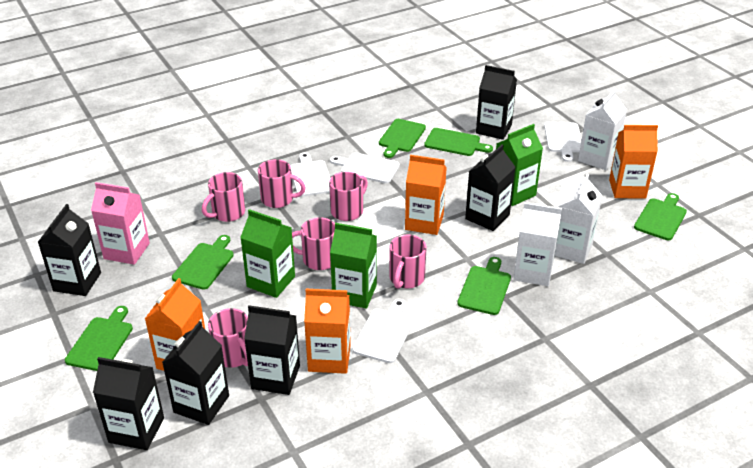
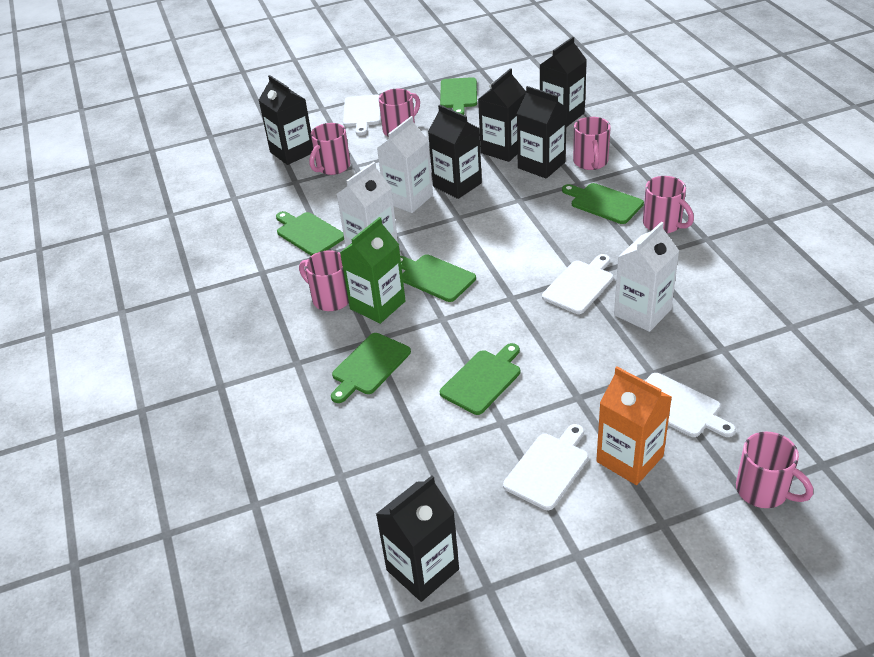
green carton: [240,209,295,298] [330,223,377,309] [496,124,543,206] = 3 -> [340,217,406,324] = 1
orange carton: [145,278,205,371] [304,289,351,374] [405,155,447,235] [609,125,658,199] = 4 -> [596,367,672,485] = 1
pink carton: [91,182,150,265] = 1 -> none = 0

